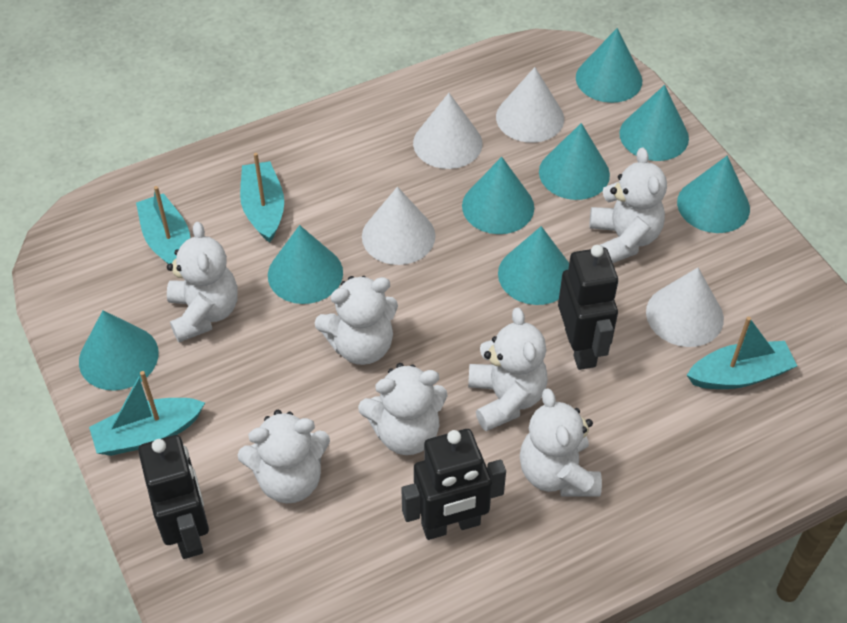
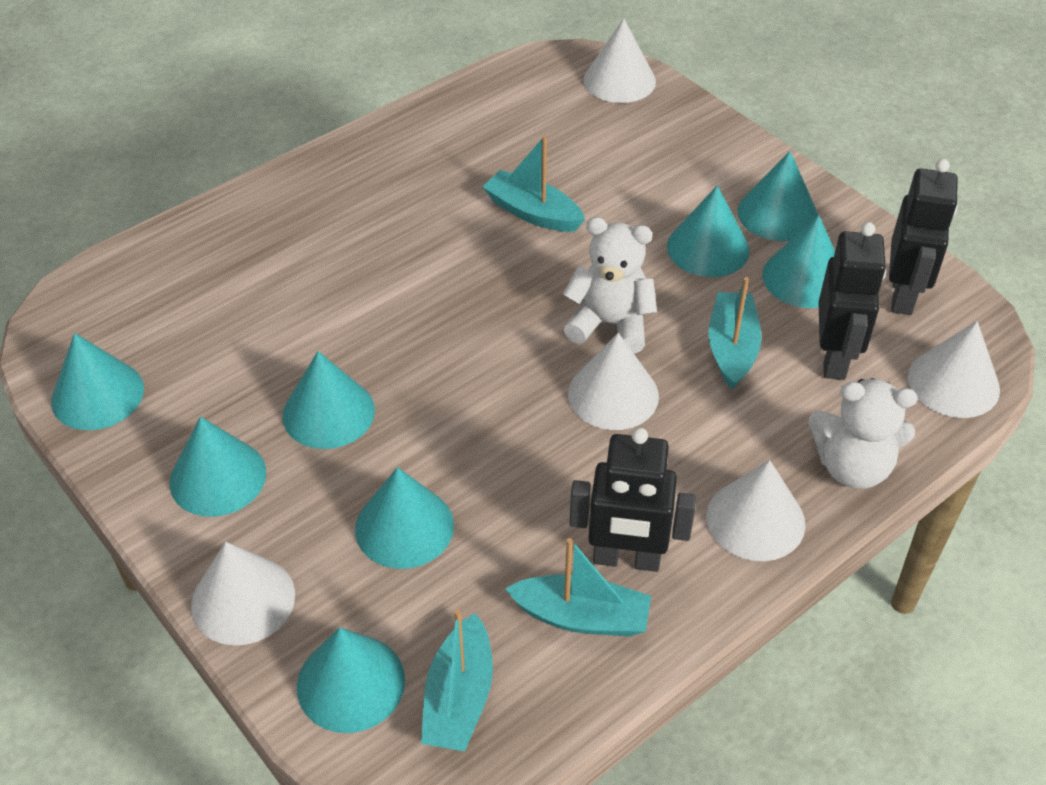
white cone: [362,187,436,265] [413,93,482,169] [496,67,564,143] [646,268,724,347] = 4 -> [191,542,295,645] [568,333,659,430] [583,19,656,103] [706,460,805,561] [908,321,1000,418] = 5
white teddy bear: [167,222,238,342] [237,410,330,504] [315,276,398,365] [358,363,447,455] [468,307,548,431] [520,388,602,497] [589,148,667,263] = 7 -> [563,217,657,354] [808,378,918,489] = 2

